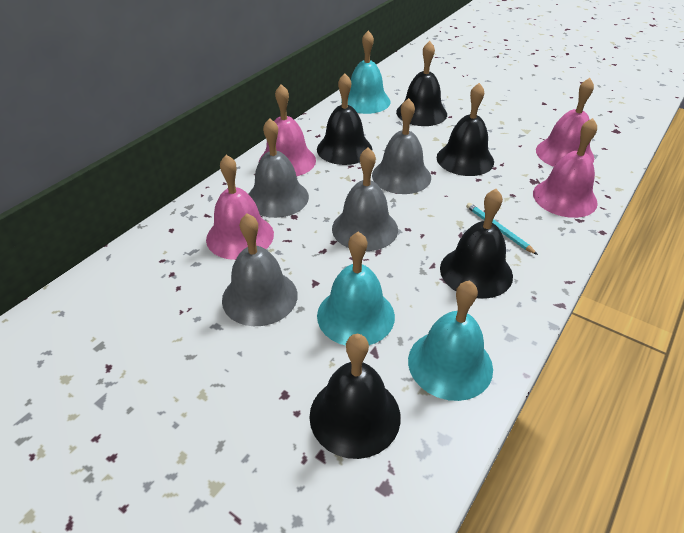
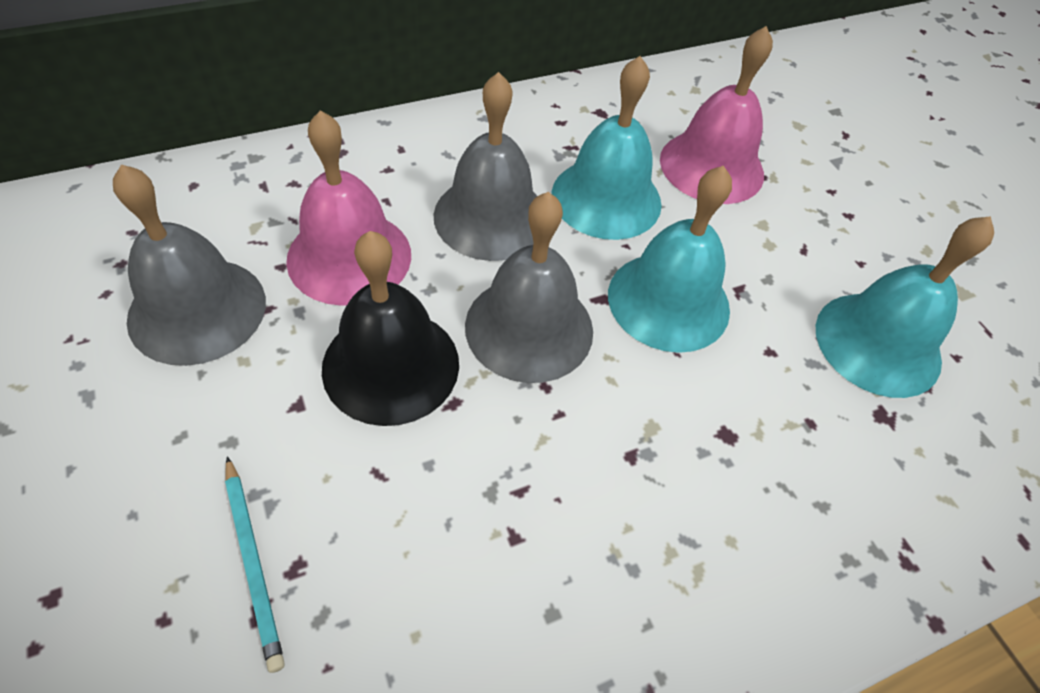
black bell: [309,334,401,459] [317,73,372,165] [396,41,447,126] [437,83,494,176] [440,189,513,299] = 5 -> [322,231,459,426] = 1
grey bell: [222,213,298,326] [249,118,309,218] [332,147,398,251] [372,98,431,194] = 4 -> [113,165,266,366] [434,72,537,261] [465,192,593,383] = 3
pink bell: [206,155,274,260] [259,84,316,176] [533,118,598,218] [536,78,594,167] = 4 -> [286,110,411,306] [660,26,773,204] = 2

